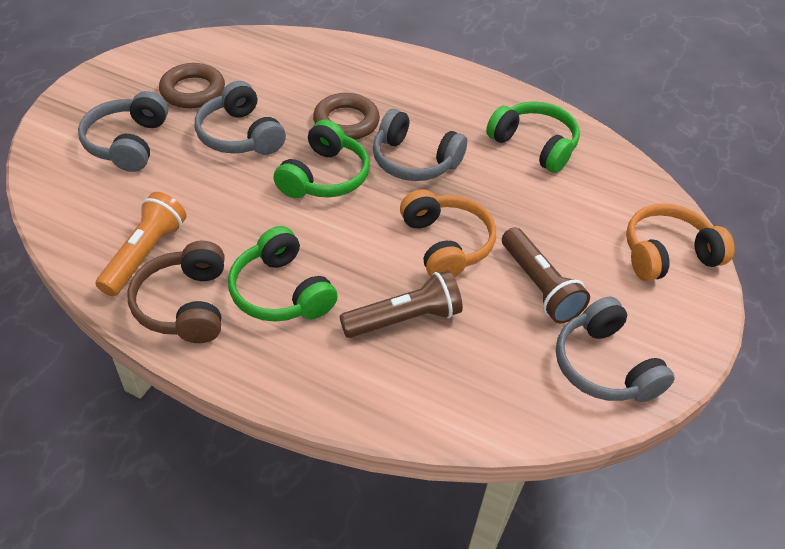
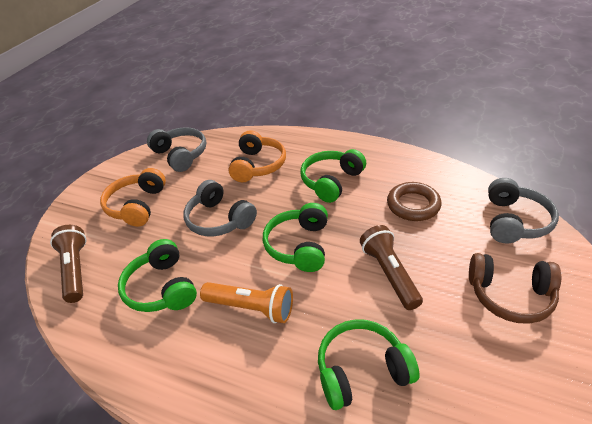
brown ring: [159,63,225,108] [313,93,380,140] = 2 -> [387,182,441,221] = 1
green headphones: [228,226,338,322] [274,120,370,198] [486,101,580,173] = 3 -> [118,239,197,312] [263,203,328,272] [300,149,366,203] [318,319,420,410] = 4
grey headphones: [78,91,168,172] [195,81,286,155] [373,109,467,181] [556,297,675,402] = 4 -> [147,127,206,172] [183,180,257,237] [488,178,559,244] = 3

